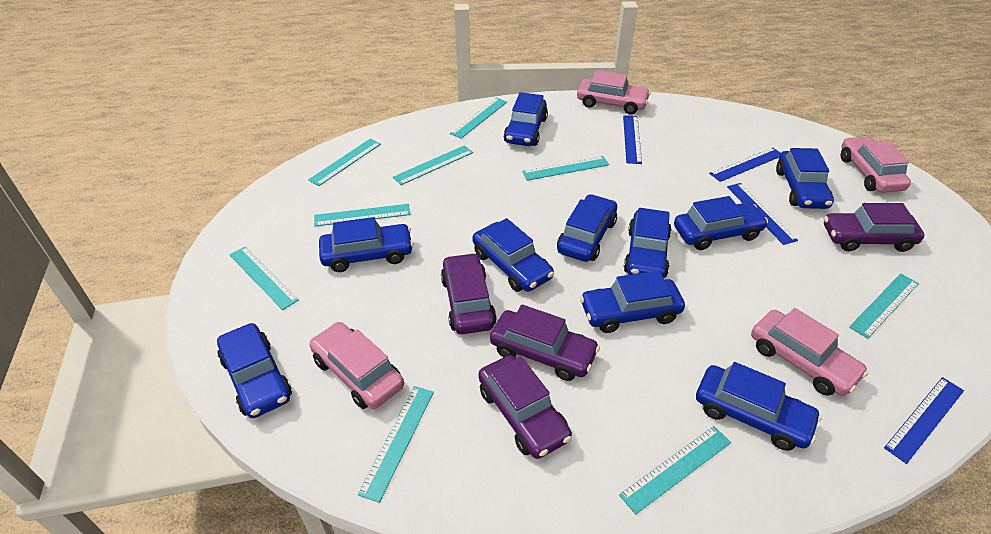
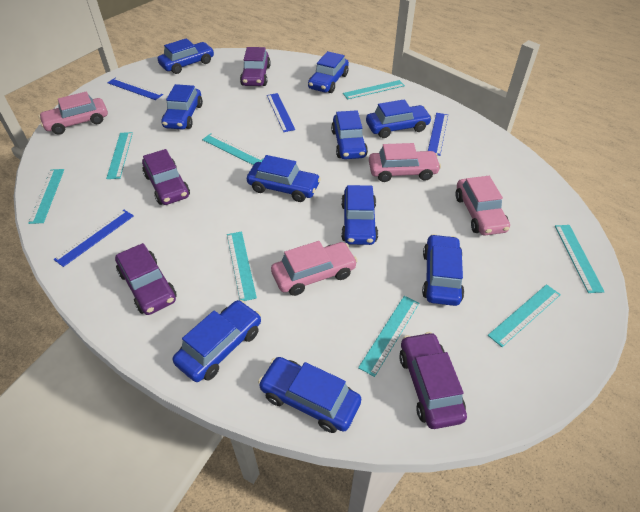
turquoise ruler: [229,246,299,310] [308,139,381,186] [314,204,410,227] [357,386,434,503] [393,145,473,185] [450,98,507,139] [522,156,609,181] [619,426,731,514] [849,273,919,339] = 9 -> [28,169,64,224] [106,132,133,179] [202,133,263,165] [227,231,257,301] [343,80,405,99] [358,296,419,377] [488,284,561,347] [555,225,605,293] = 8

